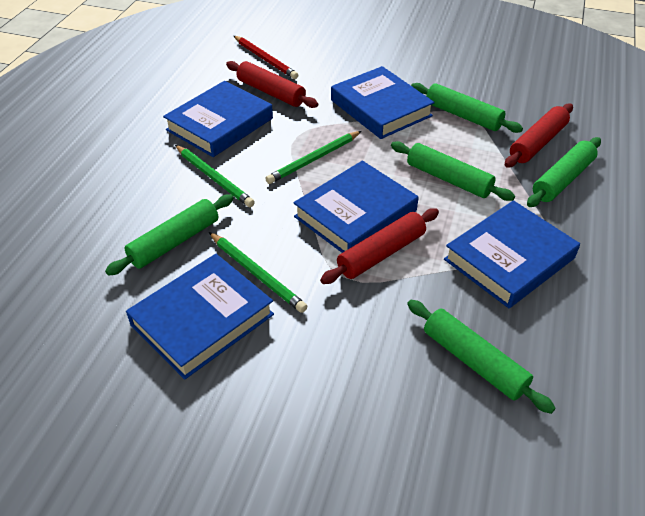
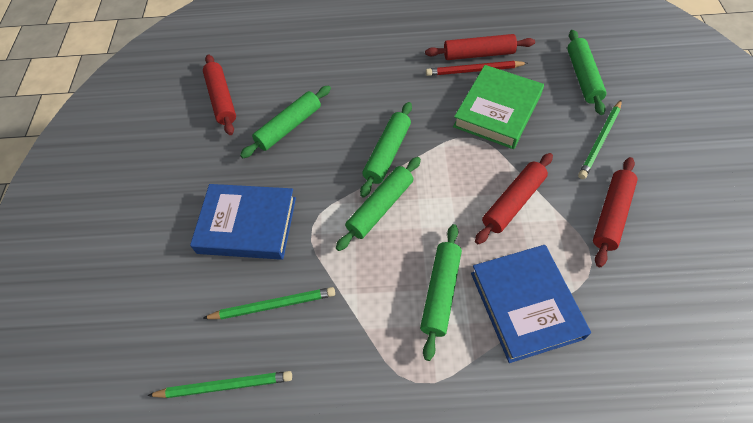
blue book: [126,254,274,380] [163,81,273,157] [293,161,418,253] [331,66,435,139] [444,200,580,308] = 5 -> [190,184,296,260] [471,245,591,363] = 2
green book: none = 0 -> [453,65,544,149] = 1
red rolling pin: [226,61,318,108] [320,208,439,284] [505,103,573,168] = 3 -> [203,54,236,135] [425,34,535,60] [475,153,553,244] [593,157,638,267] = 4

